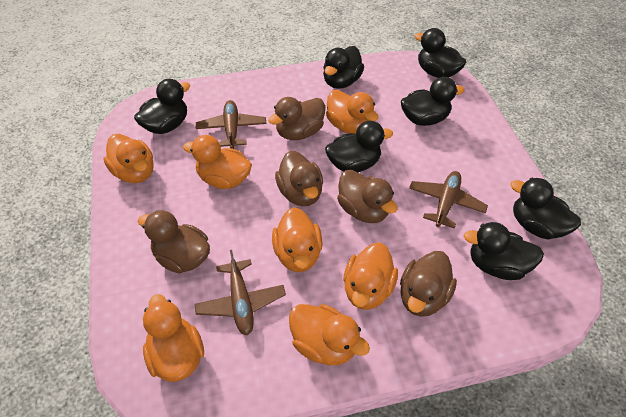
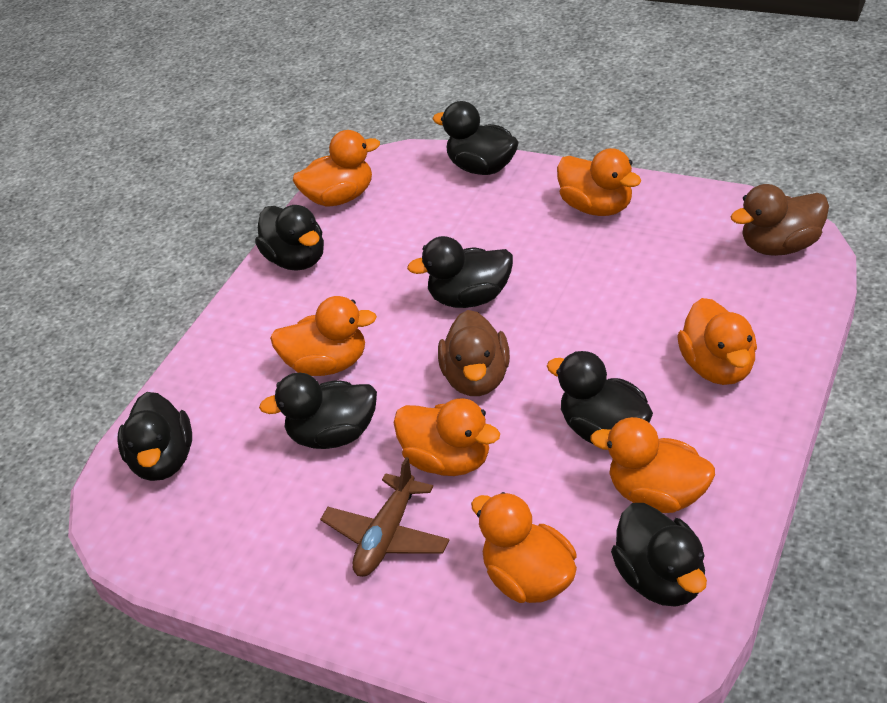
brown duck: [138,210,210,273] [268,97,325,140] [275,150,323,206] [337,170,398,223] [400,251,457,317] = 5 -> [438,310,510,396] [731,184,829,256] = 2
brown plane: [194,250,286,335] [196,100,266,149] [409,171,488,229] = 3 -> [320,457,449,577] = 1

